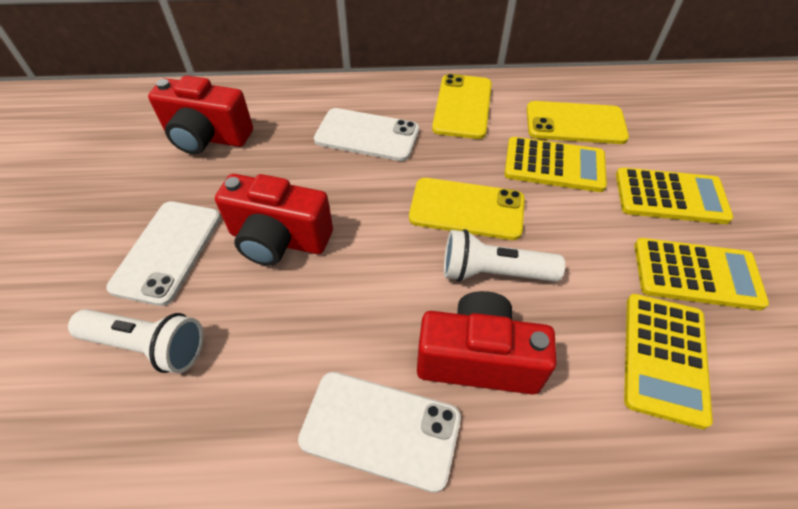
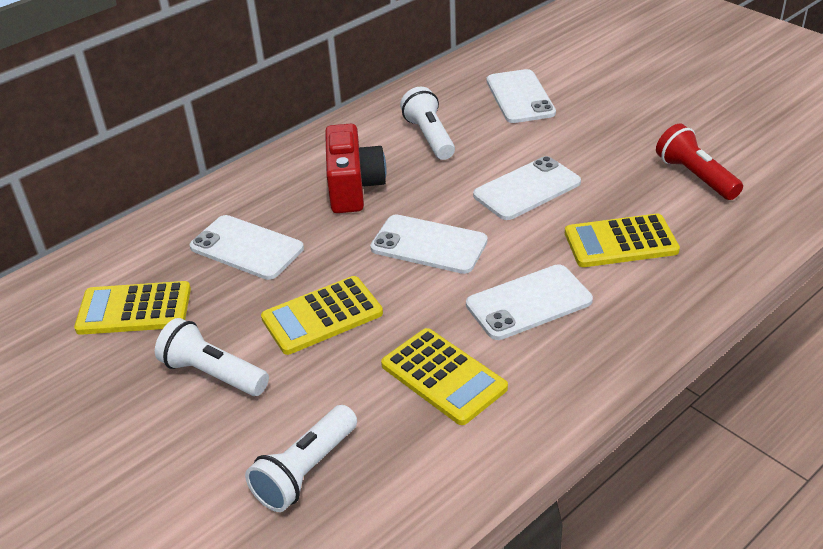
red camera: [148,75,253,154] [215,174,333,266] [417,291,557,395] = 3 -> [325,124,387,213] = 1
red flashlight: none = 0 -> [656,124,743,200] = 1
white flashlight: [68,309,203,373] [444,229,565,282] = 2 -> [155,318,269,396] [245,405,357,512] [400,87,455,160] = 3
white phone: [106,201,221,306] [298,372,461,493] [314,108,419,161] = 3 -> [190,215,304,280] [370,215,488,274] [466,264,593,340] [473,156,581,220] [487,69,556,123] = 5
yellow phone: [409,178,525,240] [432,74,492,139] [526,101,629,144] = 3 -> none = 0

